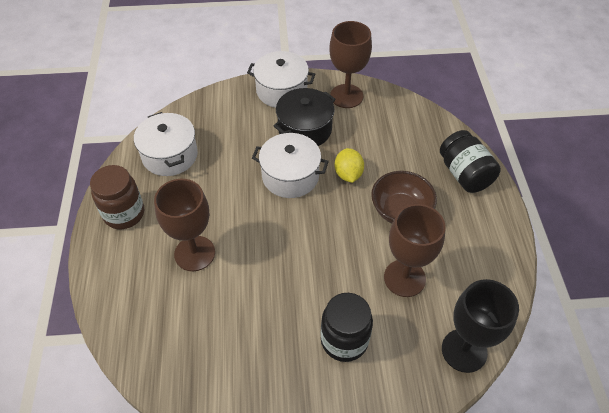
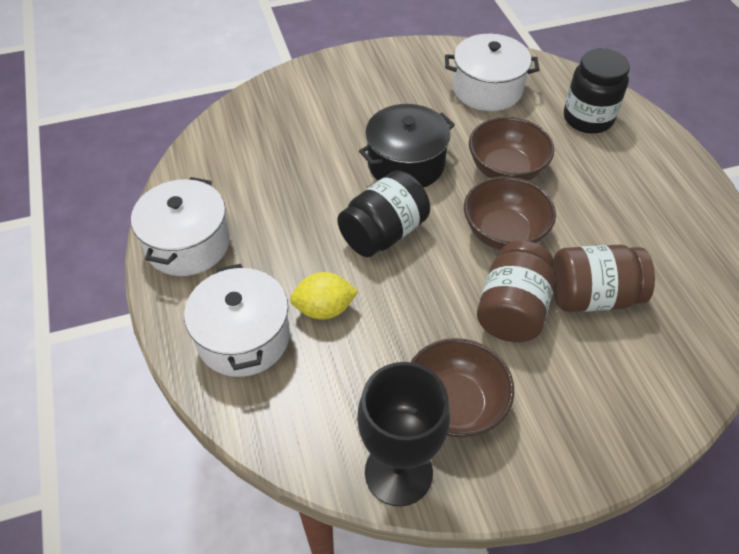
brown bowl: [371,171,437,223] = 1 -> [411,338,514,438] [464,176,556,250] [469,117,554,181] = 3
brown goblet: [154,179,215,271] [329,21,372,108] [384,204,446,297] = 3 -> none = 0
brown jar: [90,165,144,229] = 1 -> [477,241,554,342] [553,245,655,312] = 2

